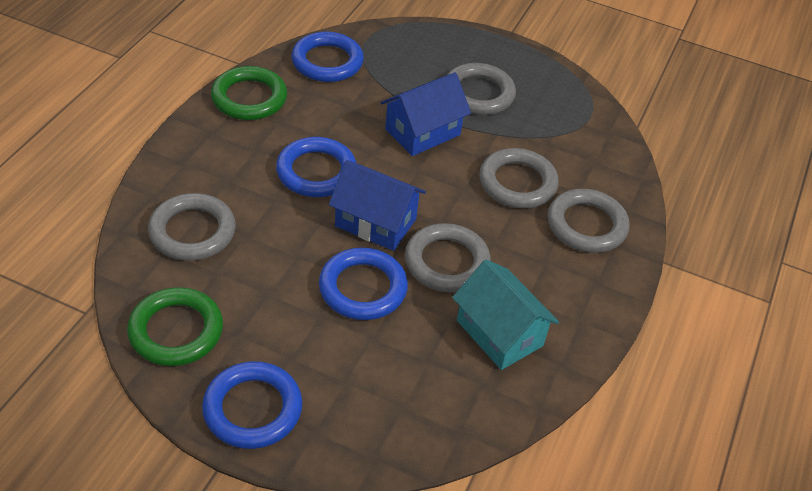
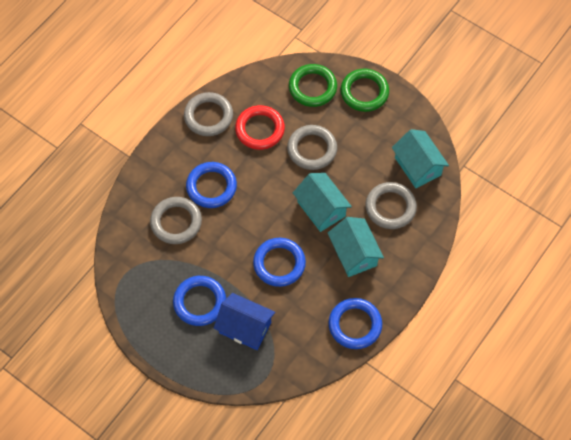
blue house: [329,160,426,251] [380,72,471,156] = 2 -> [214,293,275,350] = 1
grey ring: [148,193,236,261] [405,223,491,292] [447,63,516,115] [480,148,559,208] [548,189,630,253] = 5 -> [150,197,202,244] [184,92,233,136] [287,125,337,170] [365,182,417,229] = 4
red ring: none = 0 -> [235,105,285,150] = 1
turquoise house: [452,259,559,370] = 1 -> [293,173,352,232] [328,217,384,277] [392,129,449,188] = 3

